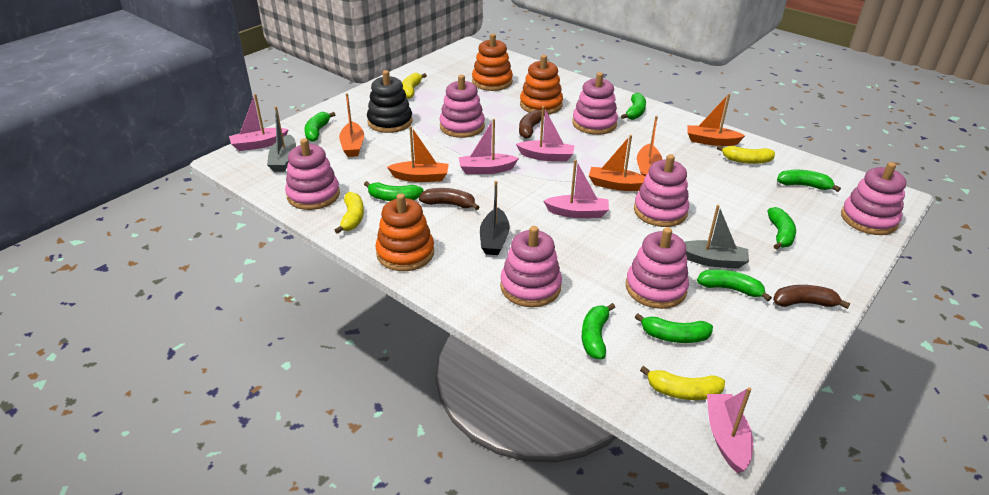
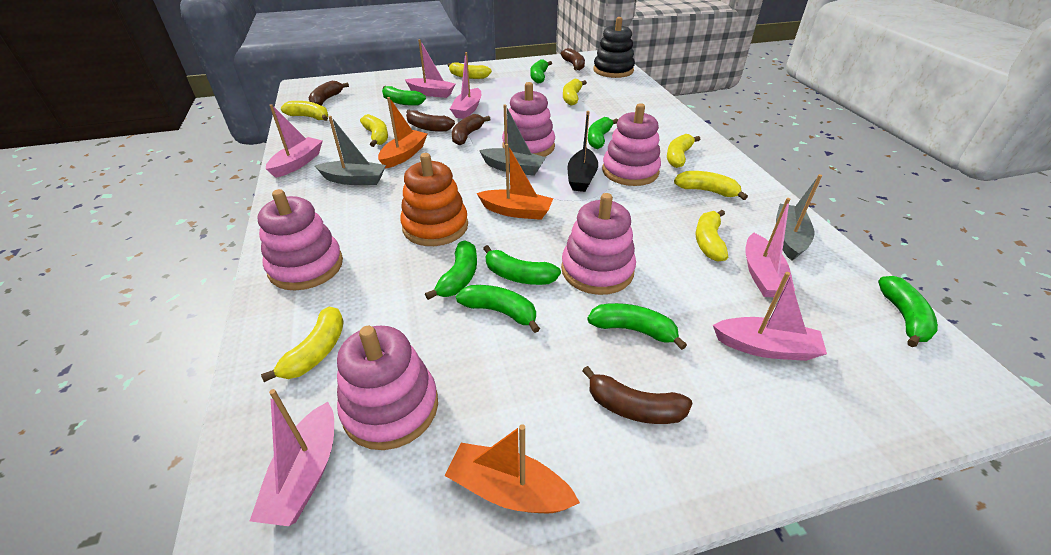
brown banana: [419,188,479,210] [519,110,549,139] [773,285,850,309] = 3 -> [309,81,349,106] [406,110,455,132] [452,114,490,145] [561,48,585,70] [582,366,693,424] = 5
grey boat: [267,106,296,172] [685,205,749,269] = 2 -> [315,116,386,185] [479,104,546,176] [776,174,822,261] = 3
orange boat: [339,93,364,157] [387,126,449,182] [589,135,645,191] [637,116,663,176] [688,93,745,146] = 5 -> [378,97,427,169] [445,424,580,513] [476,144,553,220] = 3
orange stacking toy: [375,193,434,271] [472,34,513,91] [520,55,563,114] = 3 -> [400,153,468,246] = 1
pink boat: [229,94,289,151] [459,119,519,174] [516,106,575,162] [543,160,609,218] [707,387,753,473] = 5 -> [250,389,334,526] [266,104,323,178] [405,39,456,98] [450,52,481,119] [713,272,827,361] [746,198,795,298] = 6
pink stacking toy: [285,138,340,210] [440,75,485,138] [500,226,562,307] [572,72,618,135] [626,227,689,309] [634,154,689,227] [841,162,906,235] = 7 -> [258,189,343,290] [337,326,438,450] [502,82,555,157] [561,193,636,295] [602,103,661,186] = 5
yellow banana: [334,192,364,234] [402,73,427,99] [640,366,725,400] [717,145,775,164] = 4 -> [261,307,344,382] [281,101,328,121] [360,114,388,147] [448,63,492,79] [563,79,587,106] [667,134,700,168] [674,171,748,200] [696,210,728,262] = 8

